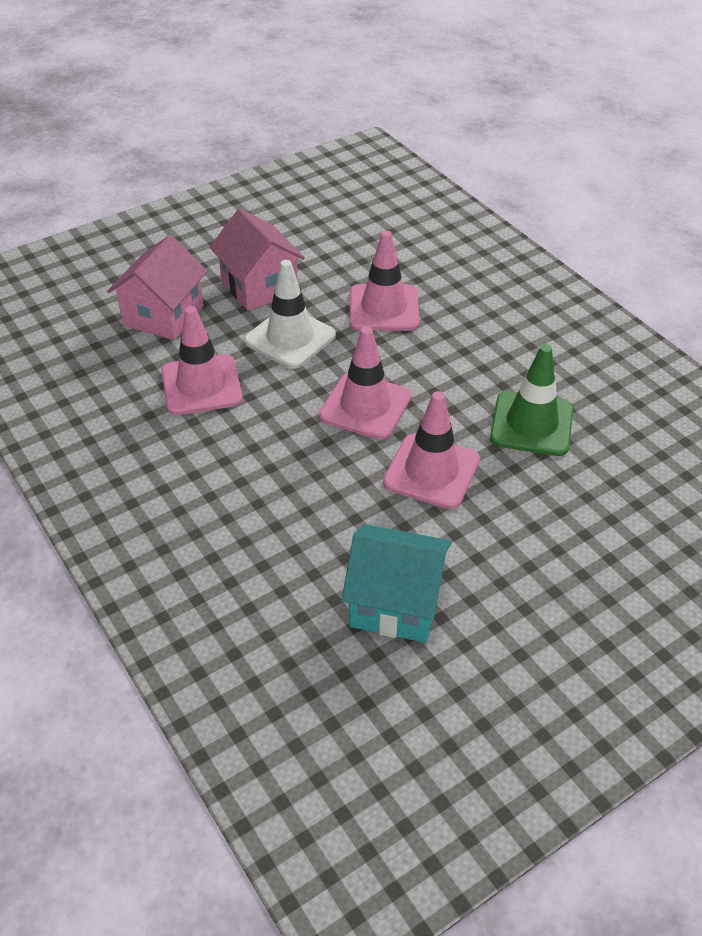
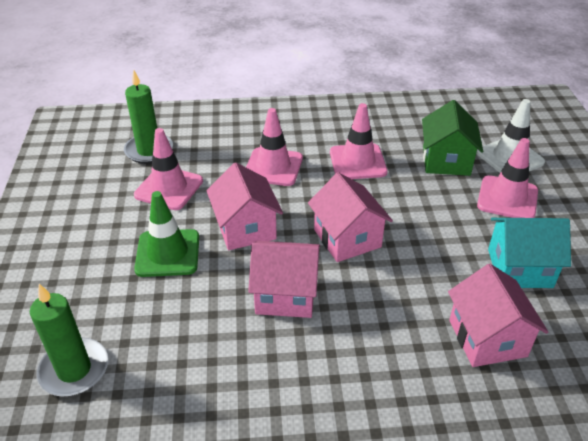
green candle: none = 0 -> [30,284,108,396] [124,70,173,164] = 2
green house: none = 0 -> [422,100,483,176] = 1
pink house: [107,235,207,340] [210,209,305,311] = 2 -> [206,162,283,250] [248,241,320,318] [308,172,393,262] [448,264,548,367] = 4

